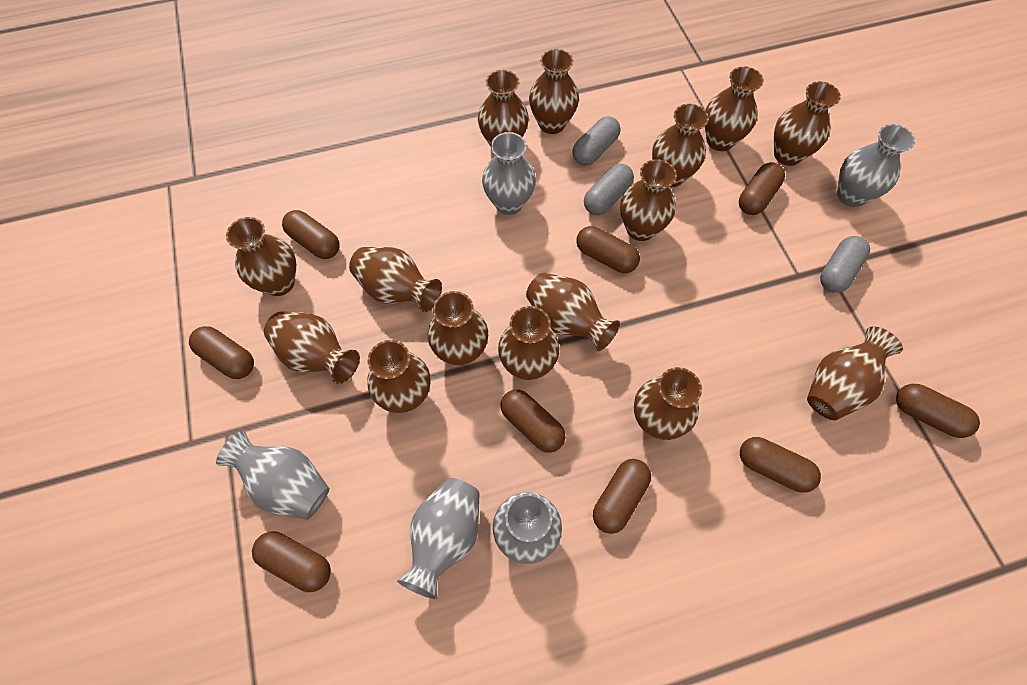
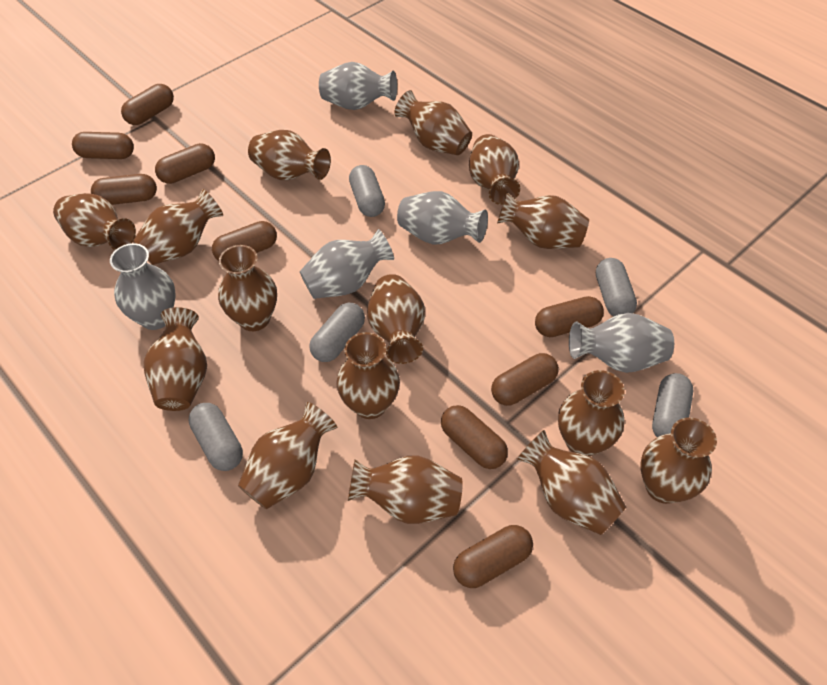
grey capsule: [572,116,621,166] [584,164,634,215] [820,236,870,293] = 3 -> [189,403,243,471] [309,303,365,362] [349,165,385,217] [596,258,637,317] [652,373,693,437] = 5

